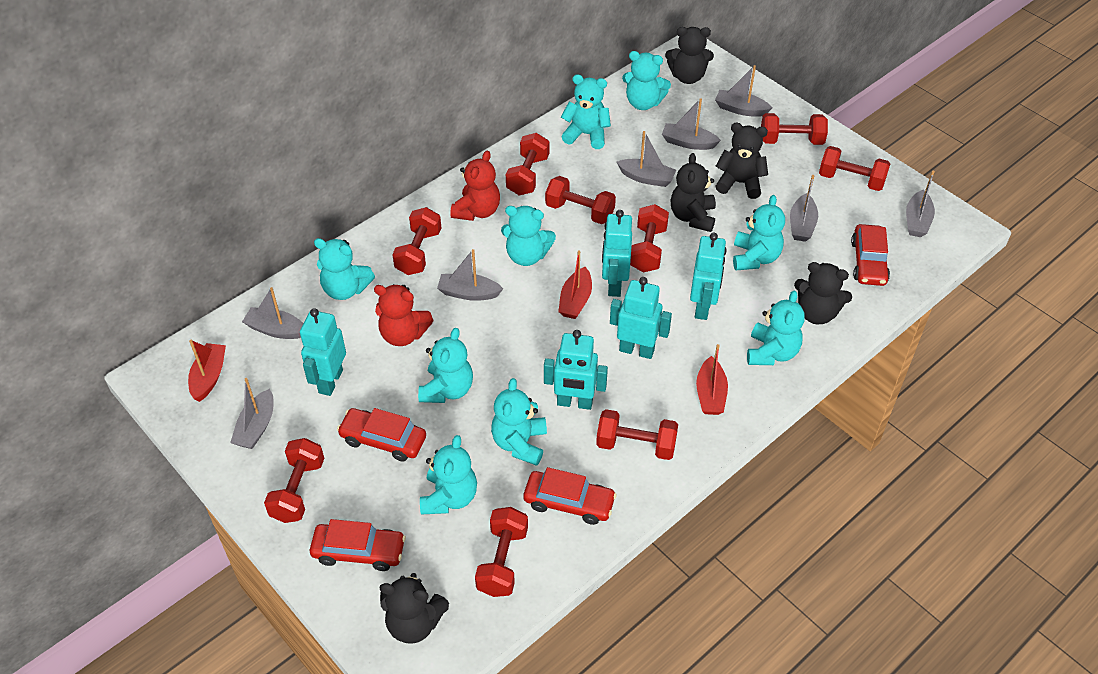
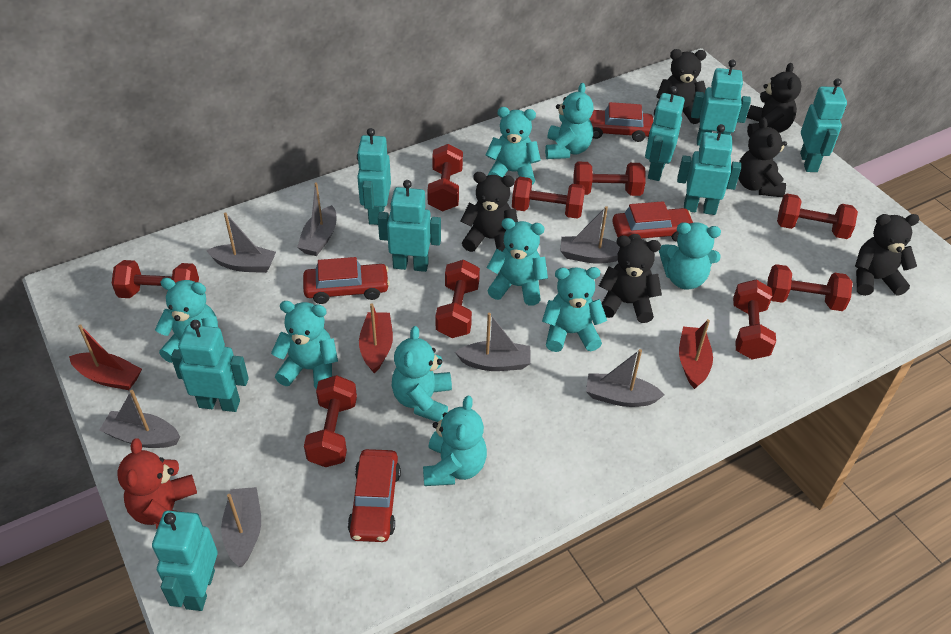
black teddy bear: [379,573,449,644] [665,27,714,84] [671,153,716,232] [715,123,768,199] [794,262,852,324] = 5 -> [460,172,518,252] [599,235,662,323] [656,49,707,124] [739,118,787,197] [747,63,801,137] [855,214,920,296] = 6
grey boat: [230,378,274,449] [242,287,303,339] [437,249,503,301] [617,131,676,187] [662,98,721,150] [715,65,772,117] [790,175,818,242] [906,171,935,237] = 8 -> [99,390,180,448] [206,213,276,273] [221,487,261,567] [297,182,336,256] [455,313,531,371] [560,206,620,264] [586,349,665,407] = 7
red teddy bear: [374,284,434,346] [450,151,500,221] = 2 -> [117,438,197,529] = 1
turquoise robot: [300,308,346,396] [544,330,608,410] [602,210,632,297] [610,277,672,359] [690,233,726,320] = 5 -> [152,510,218,611] [171,320,249,412] [357,128,391,225] [378,180,441,272] [645,86,685,181] [677,124,741,215] [691,59,751,146] [800,79,847,172] = 8

